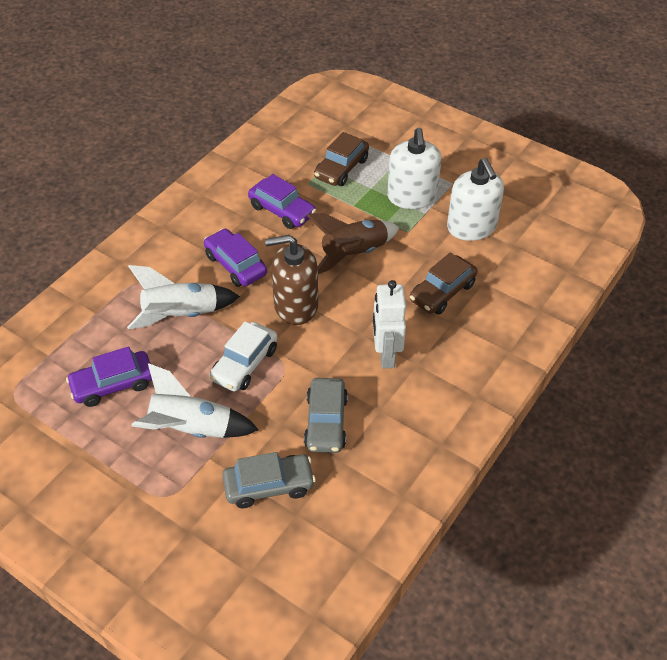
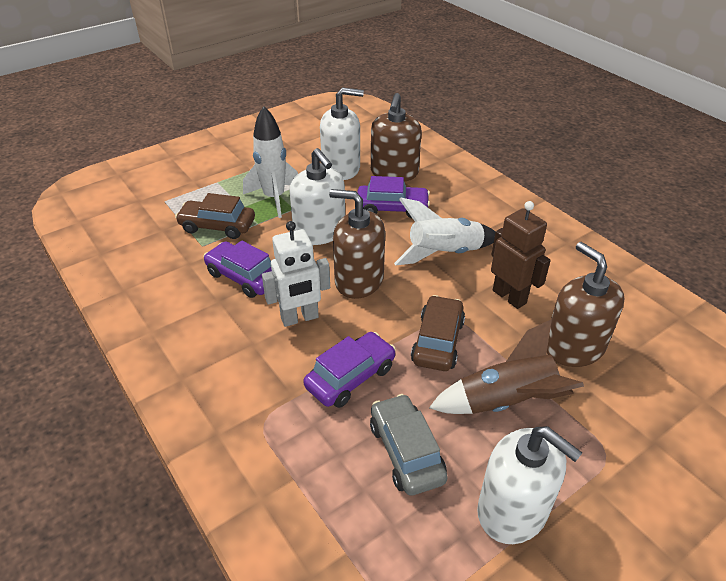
brown robot: none = 0 -> [491,201,551,309] = 1
brown soap dispenser: [265,235,318,325] = 1 -> [329,189,385,299] [371,93,421,182] [547,242,625,367] = 3
grey car: [222,452,316,508] [304,378,348,453] = 2 -> [370,394,448,496] = 1
white car: [210,321,278,392] = 1 -> none = 0
white soap dispenser: [387,127,441,209] [447,158,504,241] = 2 -> [289,148,345,245] [320,87,364,180] [477,426,582,544] = 3

